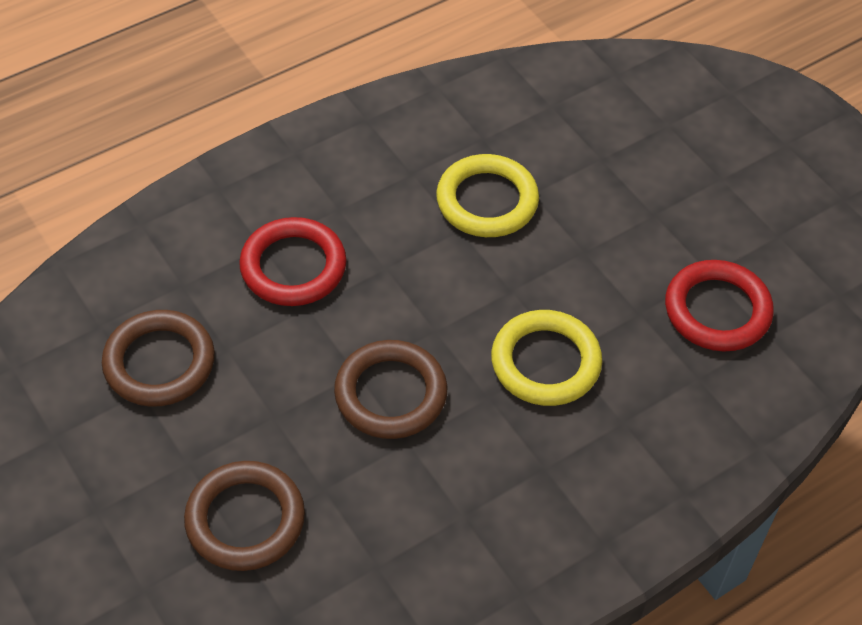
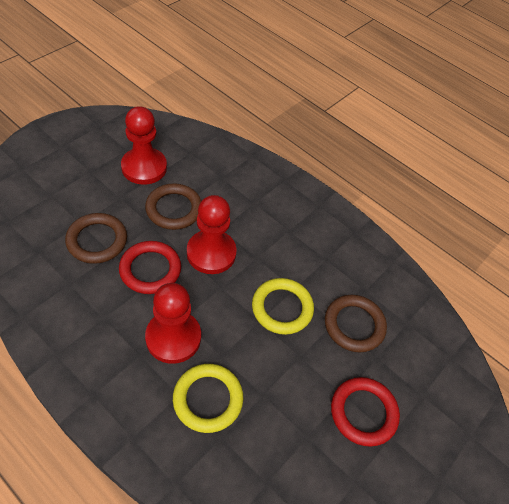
red pawn: none = 0 -> [121,106,167,185] [145,283,201,364] [187,195,237,274] = 3

